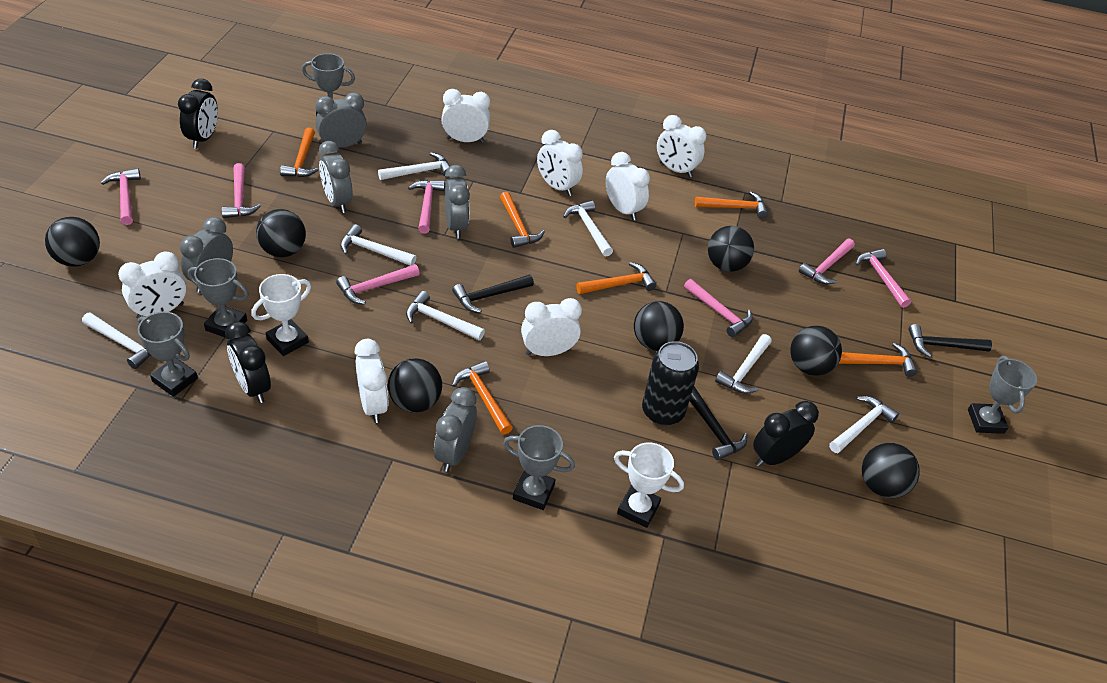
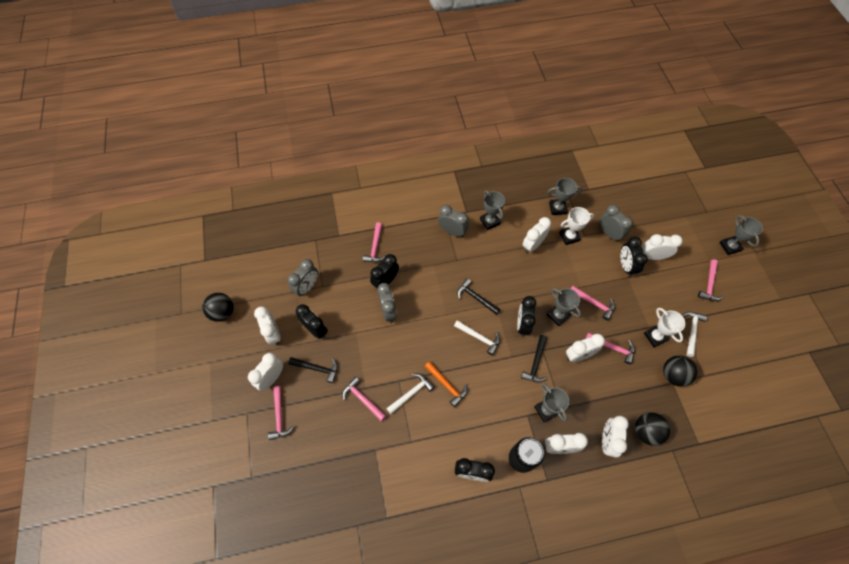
black ball: [45,217,100,267] [256,209,306,257] [388,358,442,413] [634,301,684,351] [708,226,754,272] [790,326,842,376] [862,443,920,498] = 7 -> [202,293,233,322] [635,412,670,446] [663,355,697,387] = 3
black clock: [178,79,218,149] [225,321,271,403] [753,401,819,467] = 3 -> [296,304,328,339] [370,254,399,290] [455,458,495,482] [517,296,536,337] [620,236,648,277] = 5
grey clock: [180,217,233,293] [315,92,367,148] [319,141,353,213] [434,387,477,472] [445,165,470,238] = 5 -> [288,259,318,297] [378,283,397,323] [438,205,469,237] [599,205,633,242] = 4
orange hammer: [280,128,318,177] [452,361,513,435] [500,192,545,248] [576,262,656,294] [695,191,768,219] [838,343,917,377] = 6 -> [425,361,467,407] = 1
pink hammer: [101,168,141,225] [221,163,261,218] [336,264,420,305] [408,180,445,234] [684,279,753,337] [799,239,855,284] [856,249,911,308] = 7 -> [268,386,294,440] [342,377,386,421] [363,222,385,262] [571,286,615,321] [586,333,635,364] [698,260,723,301] = 6
white hammer: [82,313,152,369] [340,224,416,266] [378,152,450,180] [406,291,485,340] [563,200,613,257] [715,334,772,394] [829,396,899,453] = 7 -> [386,373,435,414] [454,320,500,355] [682,312,707,357] = 3

